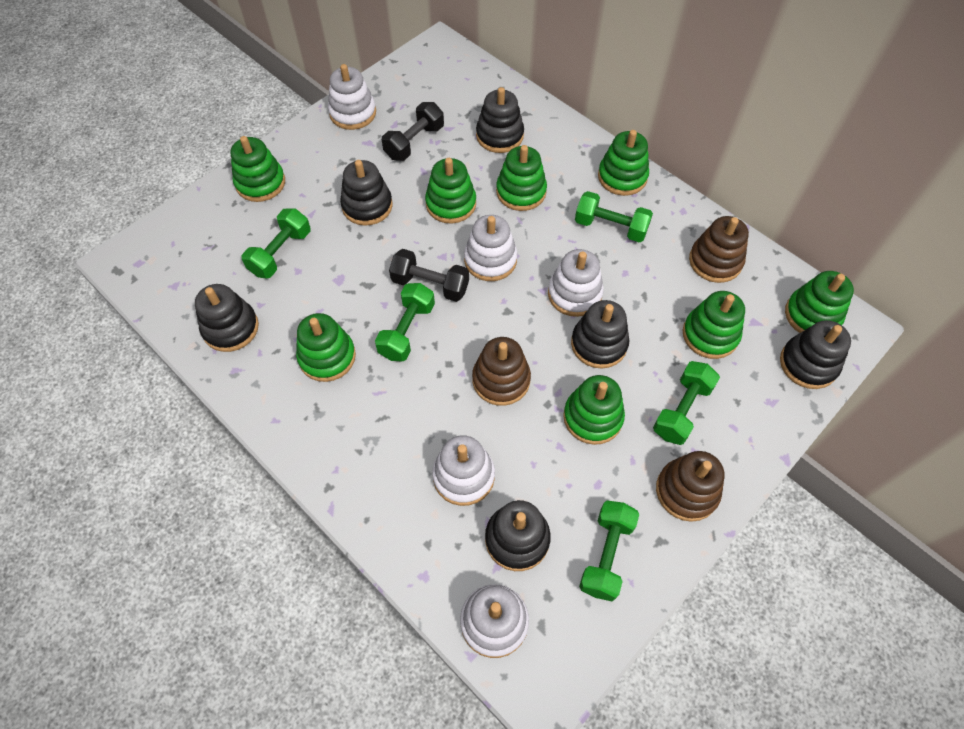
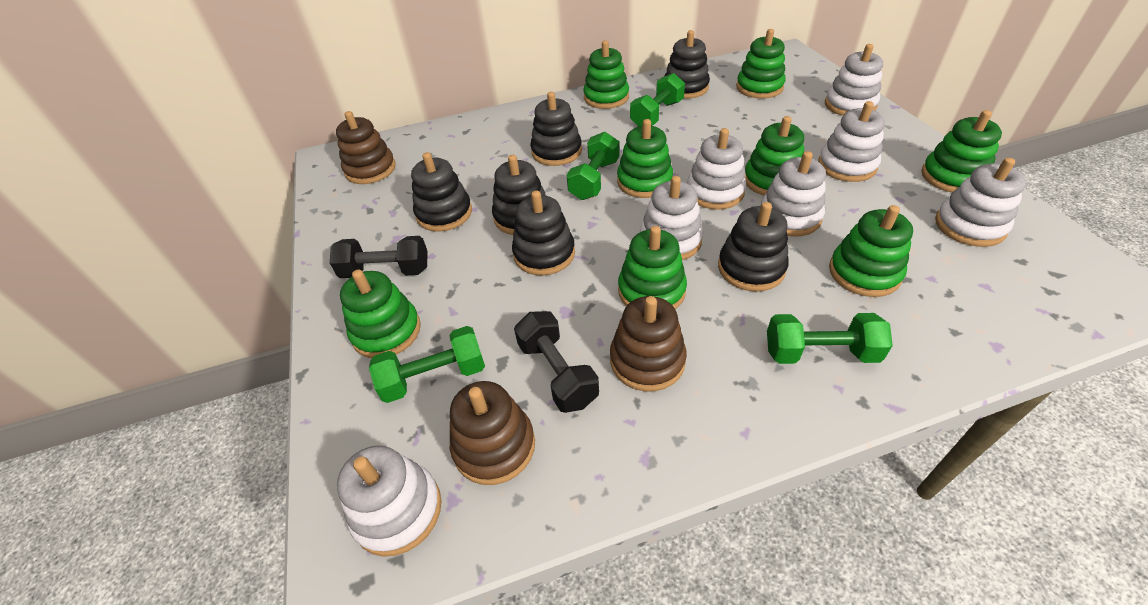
green dumbbell: [242,208,311,278] [375,283,435,361] [575,191,653,242] [579,501,639,601] [653,361,720,445] = 5 -> [369,326,485,403] [567,132,619,200] [630,73,685,126] [767,313,893,364] = 4
white stacking toy: [328,64,376,130] [432,435,495,506] [460,584,529,658] [464,215,518,281] [548,249,604,317] = 5 -> [337,446,441,557] [640,176,703,260] [687,128,746,210] [761,151,826,237] [818,101,885,182] [825,44,883,116] [935,158,1026,247] = 7

